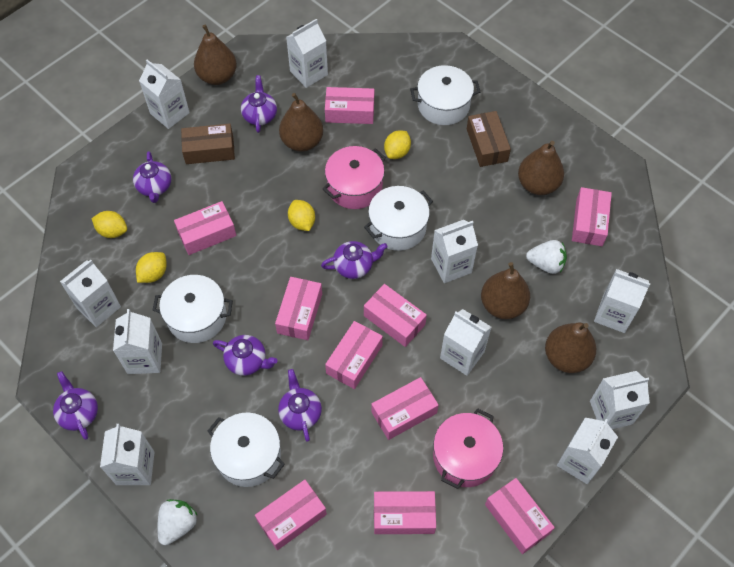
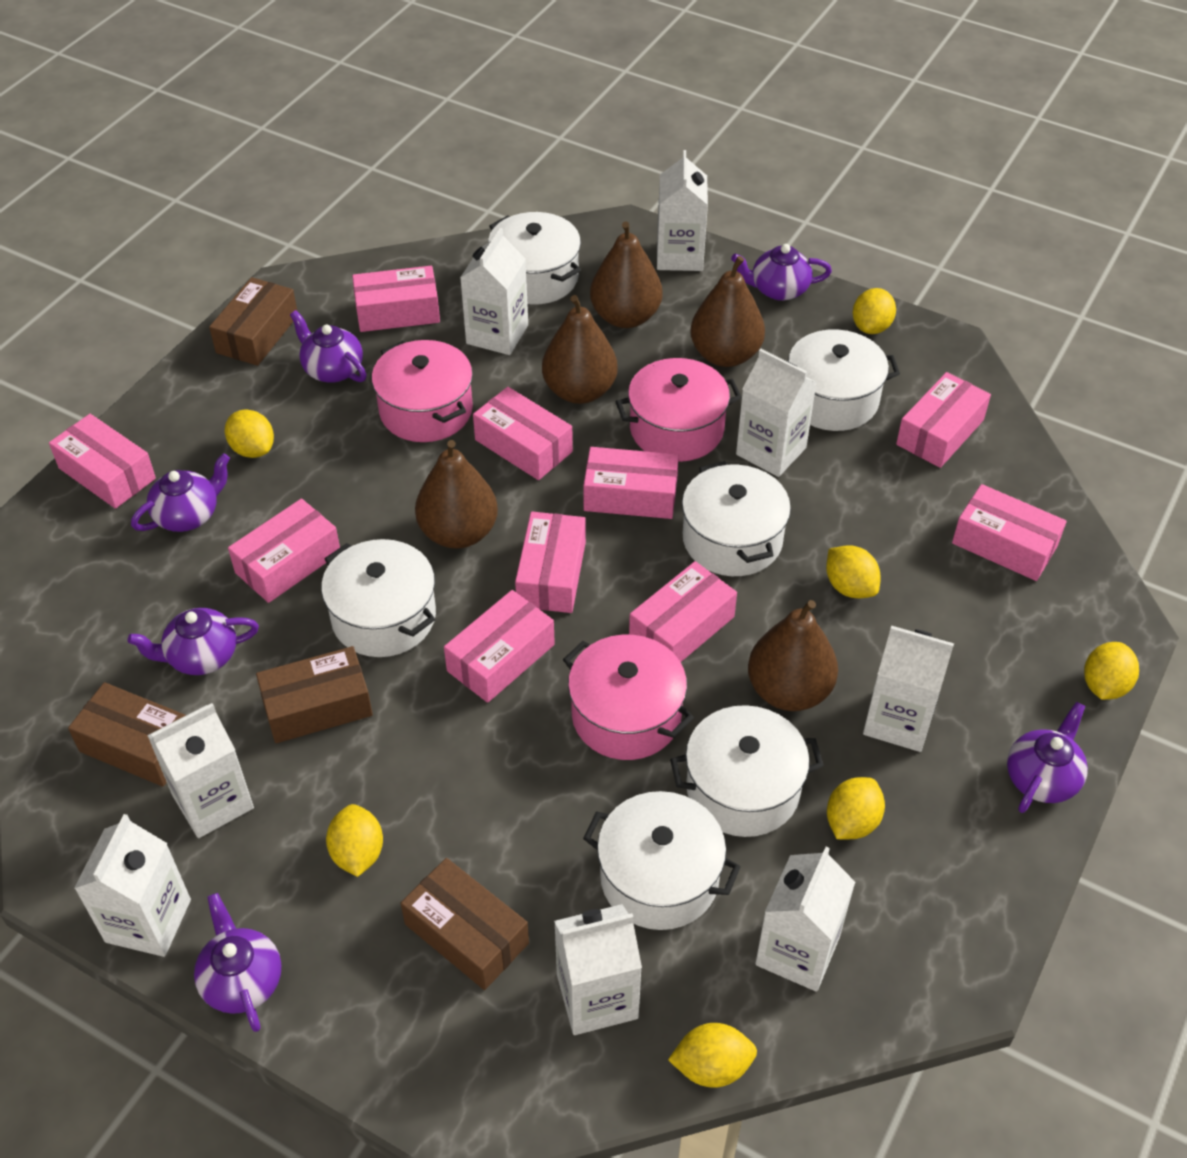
brown box: [181,124,235,164] [467,111,511,167] = 2 -> [68,682,186,787] [209,277,298,366] [256,646,373,743] [401,858,529,990] = 4
pink pot: [323,146,386,209] [433,409,503,489] = 2 -> [372,340,473,442] [563,635,694,760] [616,358,742,462] = 3
white carton: [60,260,121,327] [100,424,154,485] [113,309,162,374] [139,60,190,129] [286,19,328,88] [431,220,478,283] [440,309,492,376] [557,418,618,484] [590,371,650,429] [594,269,650,333] = 10 -> [74,814,191,957] [147,703,254,838] [460,228,528,355] [554,904,642,1035] [657,150,708,271] [736,349,817,477] [755,847,855,992] [863,626,954,752] = 8
white pot: [153,275,233,343] [208,413,285,487] [364,186,433,251] [410,65,480,125] = 4 -> [321,539,436,657] [488,212,581,305] [583,791,741,930] [670,705,824,837] [682,461,791,576] [788,329,900,431] = 6
white strawberry: [157,499,198,545] [526,240,567,274] = 2 -> none = 0
yellow lemon: [92,211,127,238] [136,252,167,283] [288,200,315,231] [384,130,411,159] = 4 -> [225,409,274,458] [326,804,383,877] [668,1023,757,1088] [826,545,881,598] [827,777,885,839] [853,288,896,334] [1084,642,1139,700] = 7

